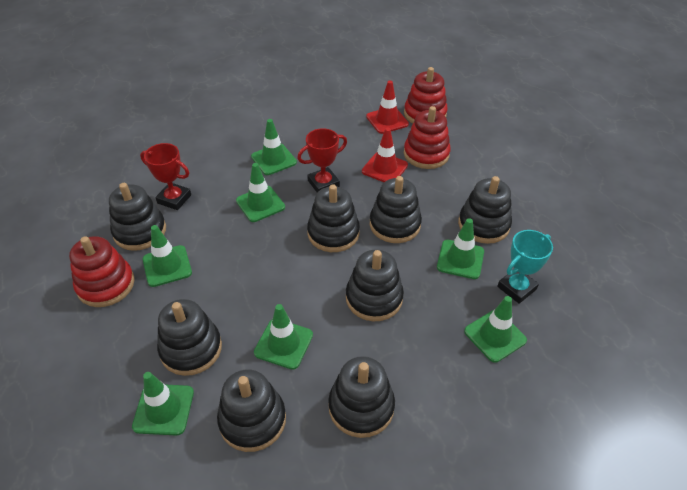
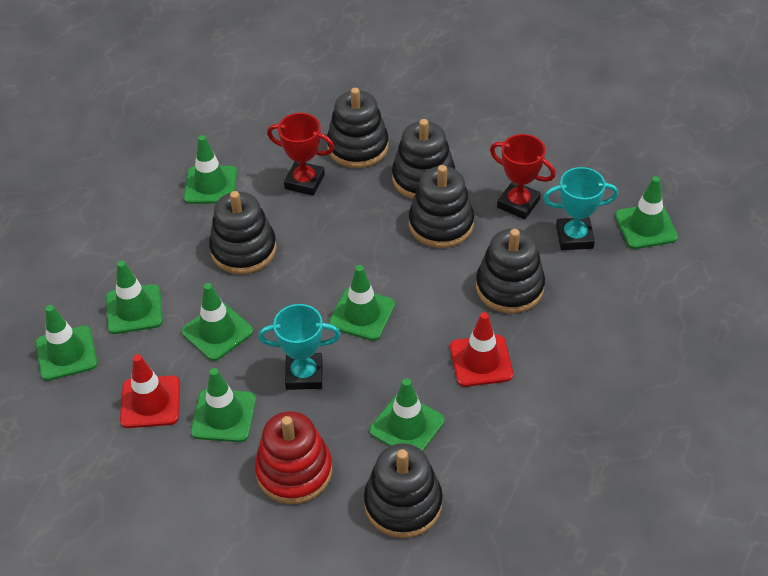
black stacking toy: [109,183,166,251] [157,299,222,376] [217,369,286,452] [307,184,360,252] [328,356,395,438] [346,250,404,321] [370,176,422,243] [458,176,512,244] = 8 -> [209,191,277,274] [327,88,389,168] [364,443,443,538] [392,119,455,199] [409,165,474,248] [476,228,545,313] = 6
green traffic cone: [132,372,194,435] [143,225,192,287] [236,163,285,222] [251,119,297,175] [254,304,313,370] [437,218,484,279] [464,296,527,363] = 7 -> [36,305,98,381] [106,260,163,334] [182,283,253,361] [184,135,237,204] [191,368,256,442] [329,265,395,341] [370,378,445,451] [615,176,678,249] = 8
red stacking toy: [69,236,135,307] [404,67,448,123] [404,106,451,169] = 3 -> [255,411,332,504] = 1
turquoise trophy: [497,230,553,304] = 1 -> [258,304,341,390] [543,167,618,250] = 2

